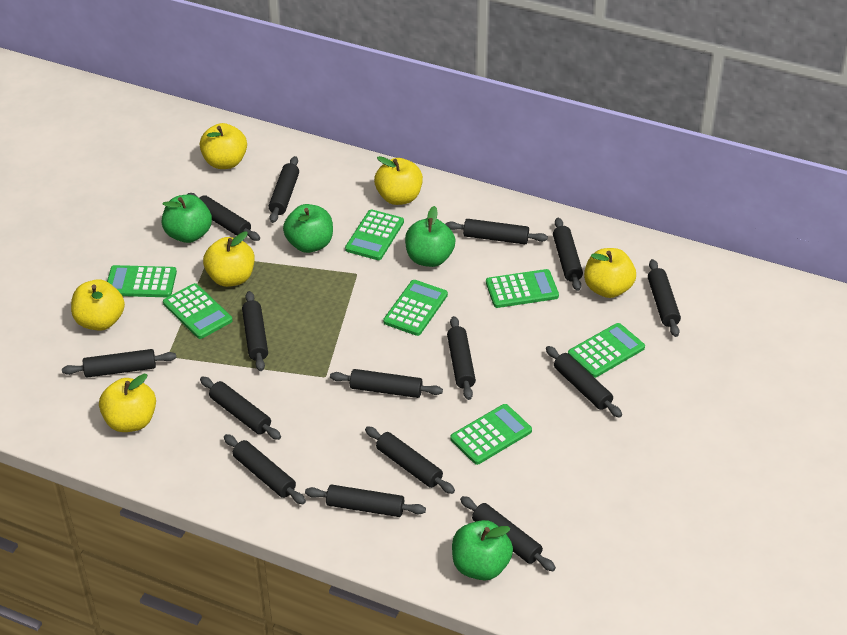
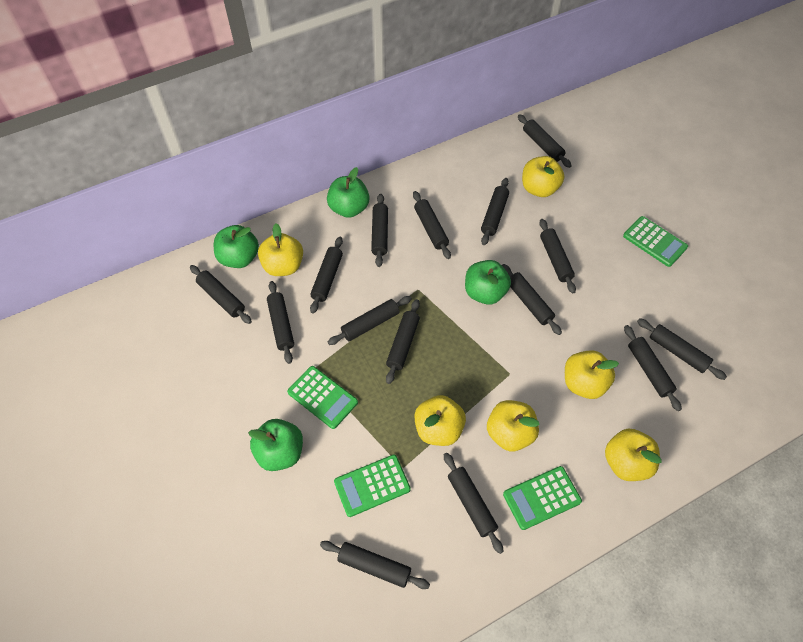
green calculator: [107,265,177,297] [163,283,233,339] [345,209,404,260] [383,280,448,336] [450,404,532,465] [486,269,559,308] [568,323,645,378] = 7 -> [287,366,358,429] [334,455,411,517] [503,466,582,530] [623,216,688,267] = 4

